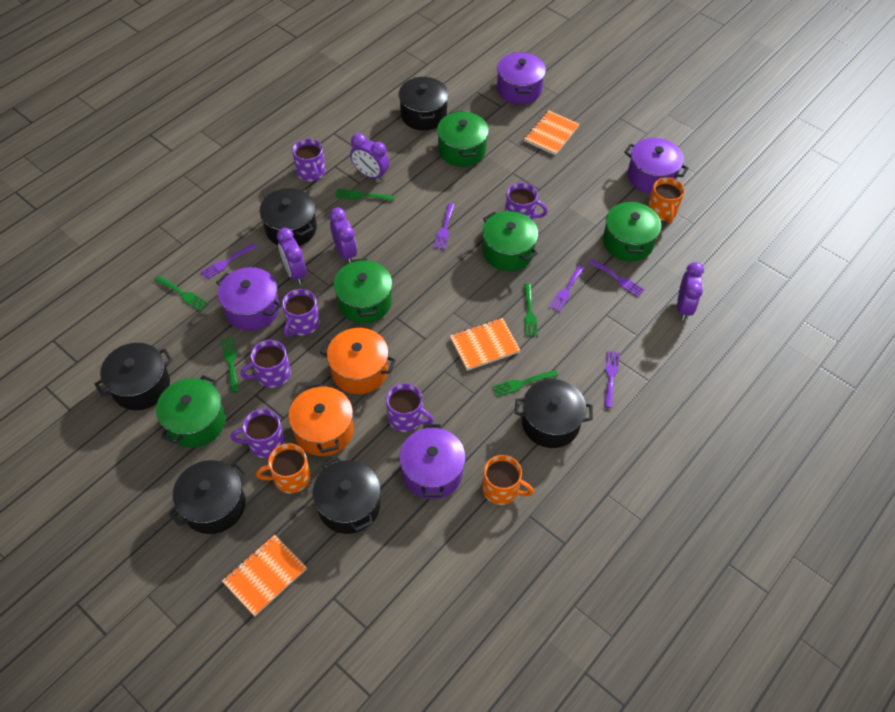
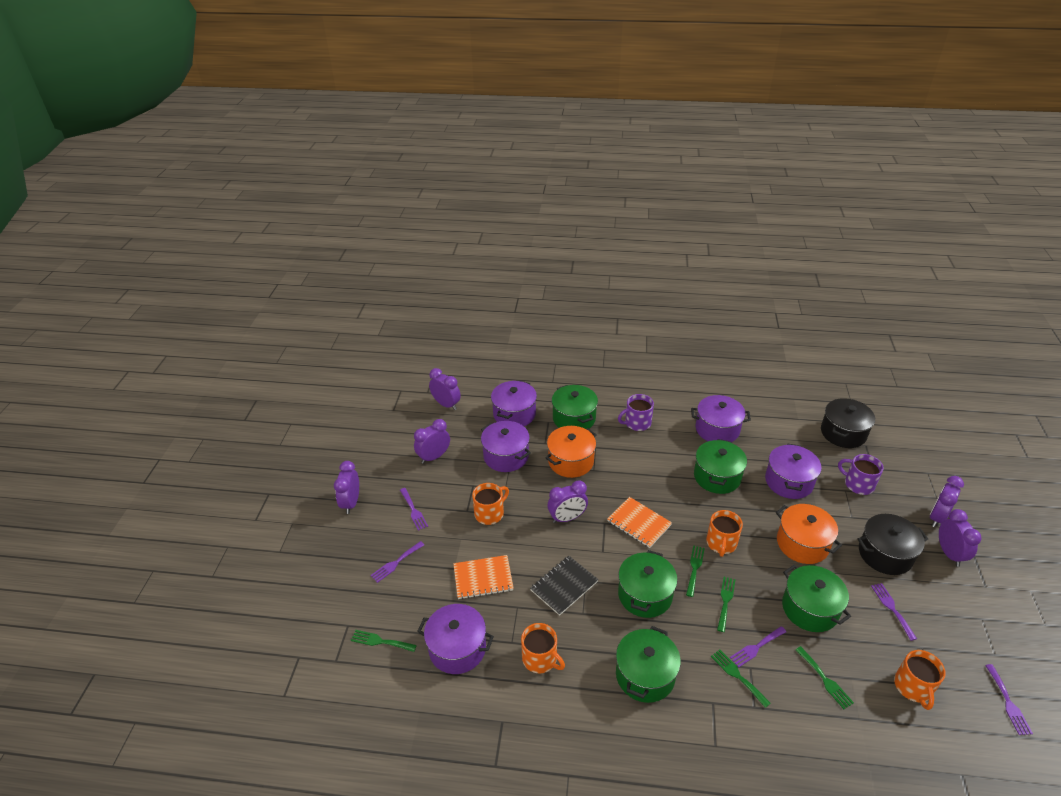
black notebook: none = 0 -> [530,556,599,616] = 1
black pot: [95,343,172,410] [168,460,247,534] [260,188,317,246] [313,457,380,534] [399,76,449,130] [515,379,593,448] = 6 -> [821,398,875,448] [858,514,928,575] = 2
orange mug: [256,443,311,493] [482,455,534,505] [648,177,685,223] = 3 -> [472,483,509,525] [521,623,565,674] [706,510,743,557] [894,650,946,710] = 4
orange notebook: [222,535,307,616] [450,318,520,371] [524,110,580,155] = 3 -> [453,555,514,599] [607,497,672,548] = 2
purple clock: [277,228,306,284] [329,208,357,263] [350,133,389,181] [677,262,704,320] = 4 -> [334,461,359,514] [414,419,450,464] [429,368,461,410] [547,480,588,523] [930,476,964,527] [939,509,981,567] = 6
purple mug: [231,409,285,458] [240,340,291,388] [282,289,320,337] [292,139,325,182] [386,383,433,432] [505,182,548,220] = 6 -> [618,394,654,431] [838,454,884,495] = 2
purple pot: [216,267,281,331] [399,424,466,499] [497,52,546,105] [624,138,689,194] = 4 -> [417,604,494,674] [481,421,531,472] [491,381,537,426] [691,395,751,442] [765,444,822,499] = 5

